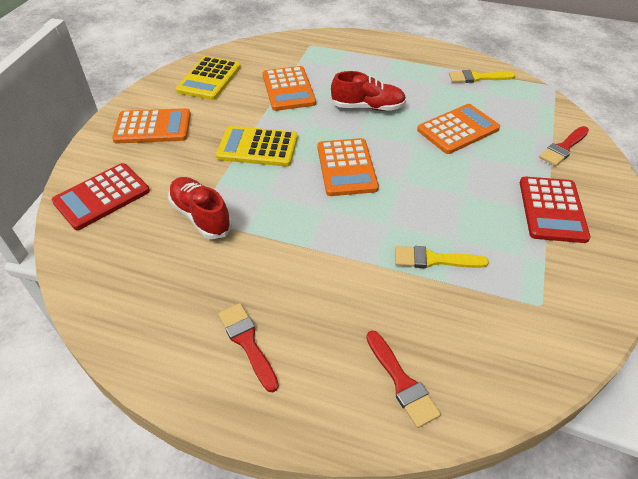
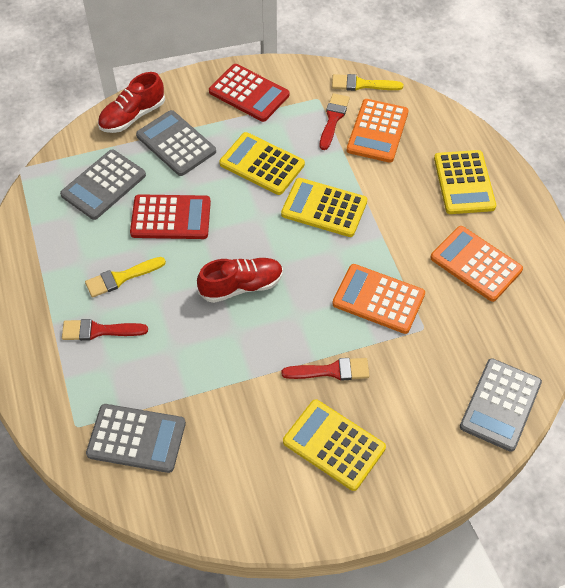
grey calculator: none = 0 -> [60,150,146,220] [86,404,186,473] [136,110,216,176] [460,358,542,452] = 4
orange calculator: [112,108,191,144] [263,66,316,111] [317,138,379,196] [417,104,500,154] = 4 -> [332,264,425,334] [347,99,409,163] [430,226,523,302] = 3
yellow calculator: [176,56,241,100] [216,126,298,166] = 2 -> [219,132,305,195] [281,178,367,237] [283,399,386,491] [434,150,496,214] = 4

